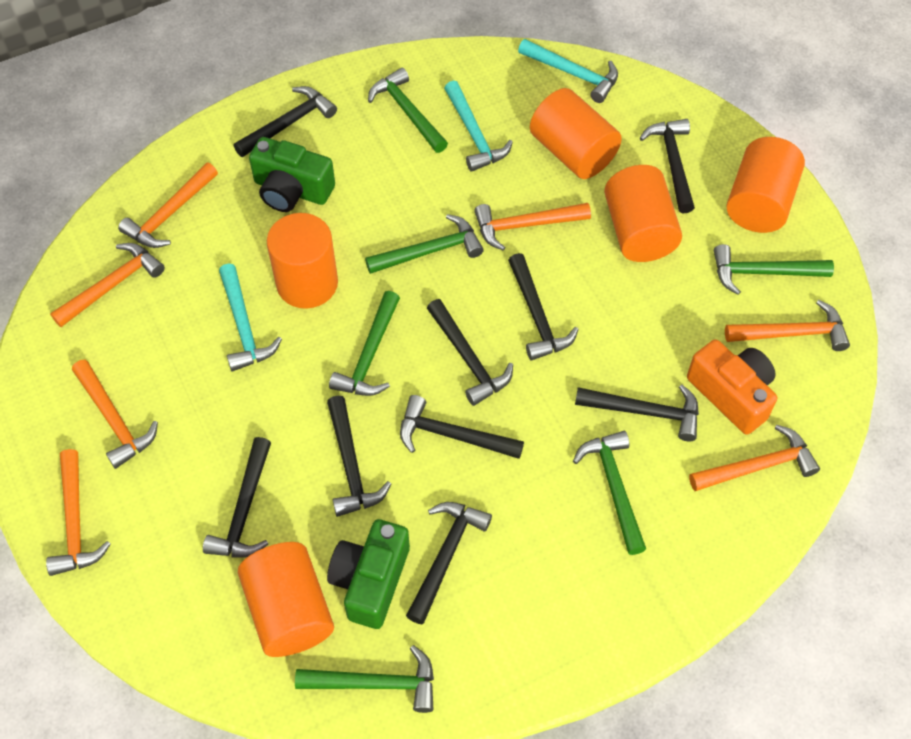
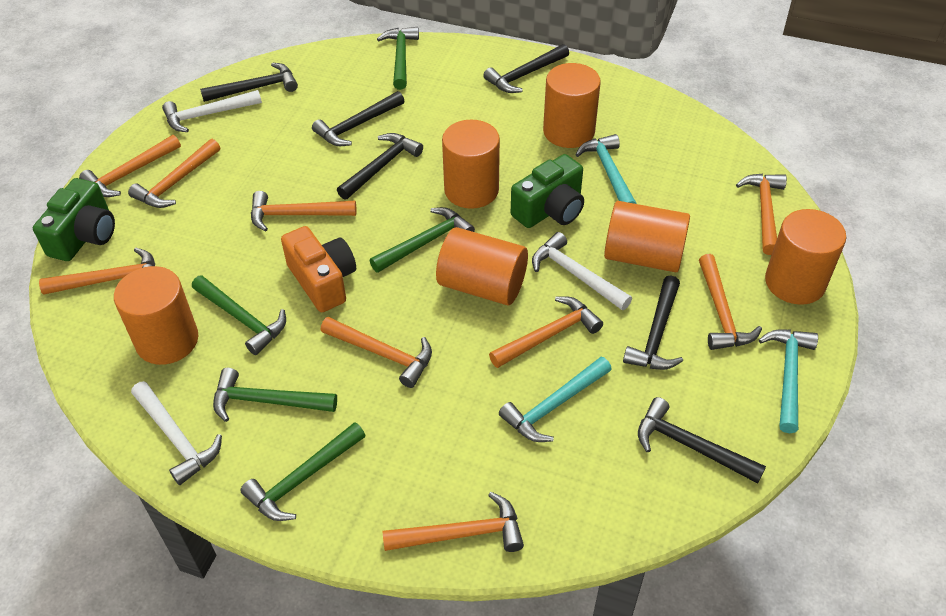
black hammer: [203,437,271,558] [233,86,337,157] [327,396,391,517] [400,395,524,459] [406,502,492,624] [427,299,513,406] [508,253,579,361] [575,385,699,442] [640,119,695,213] = 9 -> [200,63,298,102] [312,91,404,146] [337,133,423,200] [483,44,569,93] [623,275,683,370] [638,397,766,484] = 6
green hammer: [295,645,434,713] [329,291,400,396] [365,214,484,274] [368,68,448,153] [573,431,646,555] [714,244,834,295] = 6 -> [192,275,286,355] [213,368,337,422] [240,422,366,521] [370,207,475,273] [377,27,419,90] = 5
orange cylinder: [238,542,334,657] [267,213,338,309] [530,88,622,179] [604,165,682,262] [727,137,805,233] = 5 -> [114,266,198,365] [436,227,528,305] [442,120,500,209] [543,63,601,148] [604,201,690,272] [765,209,846,305] = 6
orange hammer: [46,449,111,576] [50,243,165,327] [72,360,158,469] [118,163,218,248] [474,203,591,251] [689,425,820,491] [725,300,850,351] = 7 -> [39,248,155,295] [79,135,181,197] [128,139,220,208] [251,191,356,232] [321,317,432,388] [383,492,524,552] [489,296,603,368] [699,254,762,350] [736,173,787,255] = 9
white hammer: none = 0 -> [131,381,222,485] [162,90,262,132] [532,232,632,310] = 3

